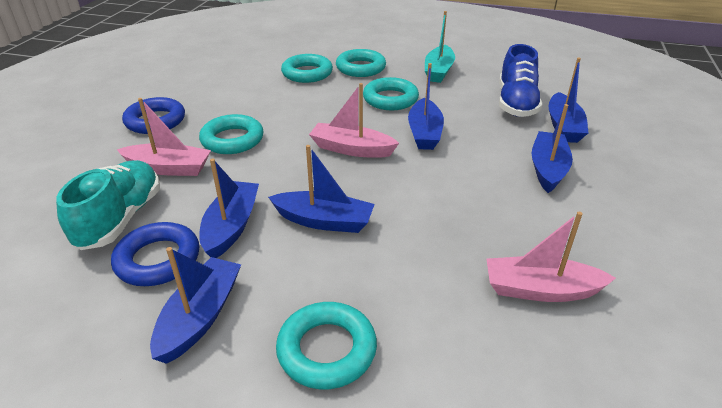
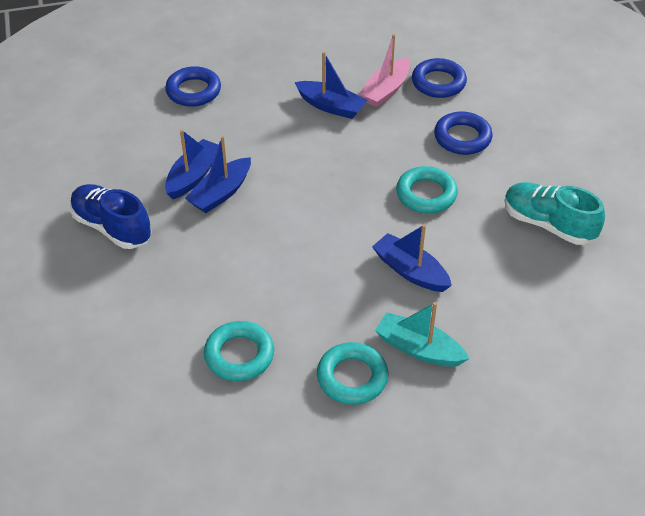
blue boat: [150,247,241,364] [199,159,259,258] [268,145,375,233] [408,63,444,150] [531,104,573,193] [548,58,589,143] = 6 -> [165,129,218,199] [185,136,251,213] [295,52,368,119] [372,224,452,292] = 4
blue ring: [111,222,199,286] [122,97,185,134] = 2 -> [165,66,221,107] [412,58,467,98] [434,111,493,155] = 3
pink boat: [117,98,211,176] [309,83,399,158] [486,212,616,302] = 3 -> [359,34,410,107] = 1
turquoise ring: [199,114,264,154] [276,302,377,389] [281,54,333,83] [336,49,386,77] [363,77,419,110] = 5 -> [204,321,274,381] [317,342,388,405] [396,166,458,213] = 3

